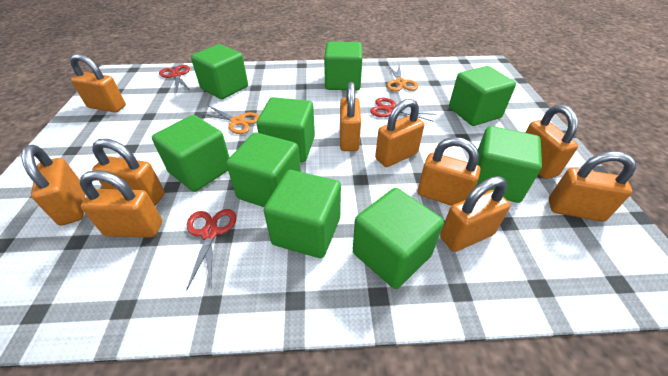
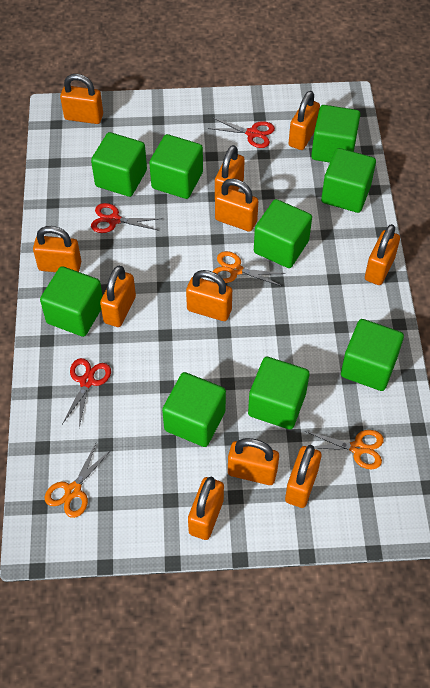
orange padlock: [21,145,85,226] [70,54,126,113] [80,170,162,238] [92,139,165,206] [340,82,361,151] [375,99,424,167] [418,137,481,206] [440,176,510,252] [525,105,578,179] [549,152,636,222] = 10 -> [33,226,81,272] [60,74,103,124] [100,265,136,327] [186,270,232,321] [188,477,224,540] [215,145,245,197] [215,178,258,232] [228,438,279,485] [285,445,321,508] [289,91,320,150] [365,224,400,285] = 11
orange scissors: [198,105,260,134] [387,64,418,91] = 2 -> [45,443,111,518] [212,251,285,286] [305,430,384,469] = 3

